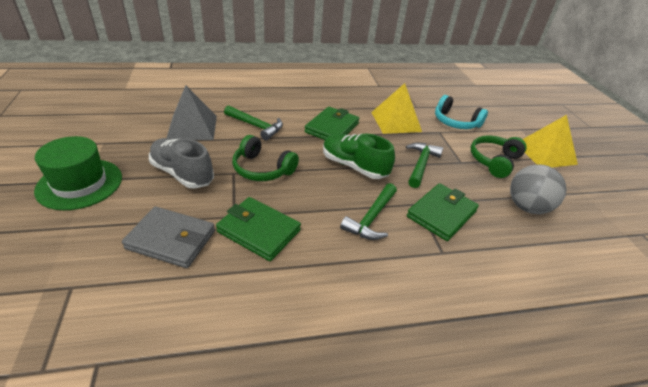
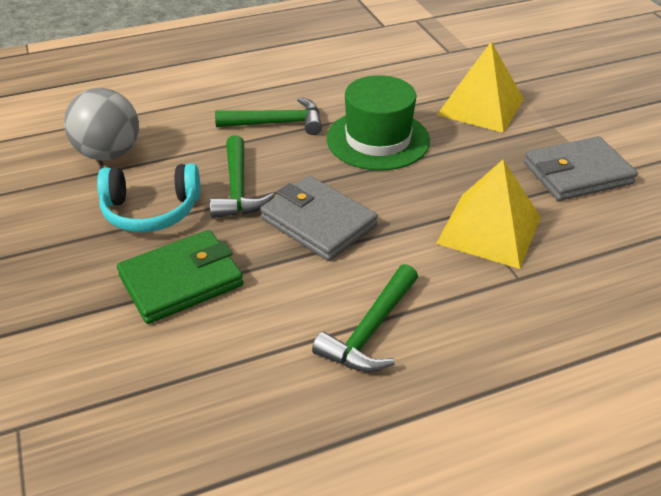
green headphones: [232,135,299,181] [471,135,527,178] = 2 -> none = 0
green shoe: [323,133,395,179] = 1 -> none = 0
green wallet: [216,197,301,261] [305,107,359,140] [407,183,479,241] = 3 -> [117,230,243,324] = 1
grey pyramid: [167,85,217,140] = 1 -> none = 0
grey shoe: [149,138,214,189] = 1 -> none = 0
grey wallet: [122,206,215,268] = 1 -> [260,176,378,261] [524,136,638,201] = 2

